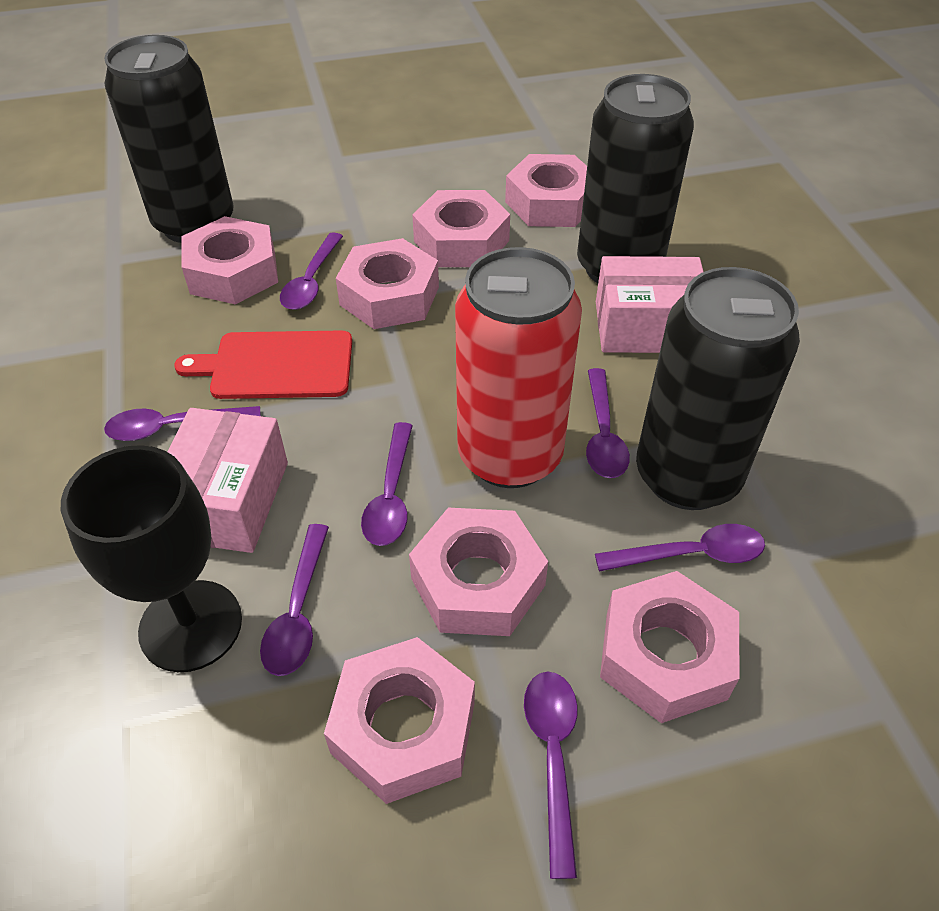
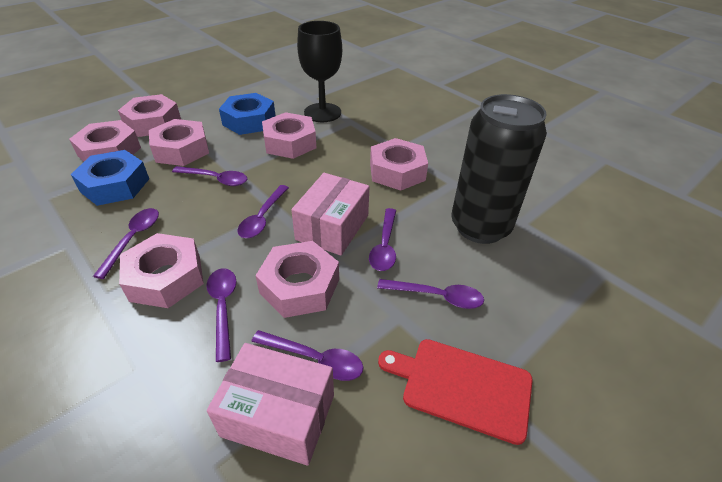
black can: [104,35,234,243] [577,74,694,283] [636,267,800,510] = 3 -> [451,94,547,244] = 1
blue nut: none = 0 -> [71,150,149,206] [219,93,275,135] = 2
red can: [455,247,582,488] = 1 -> none = 0

